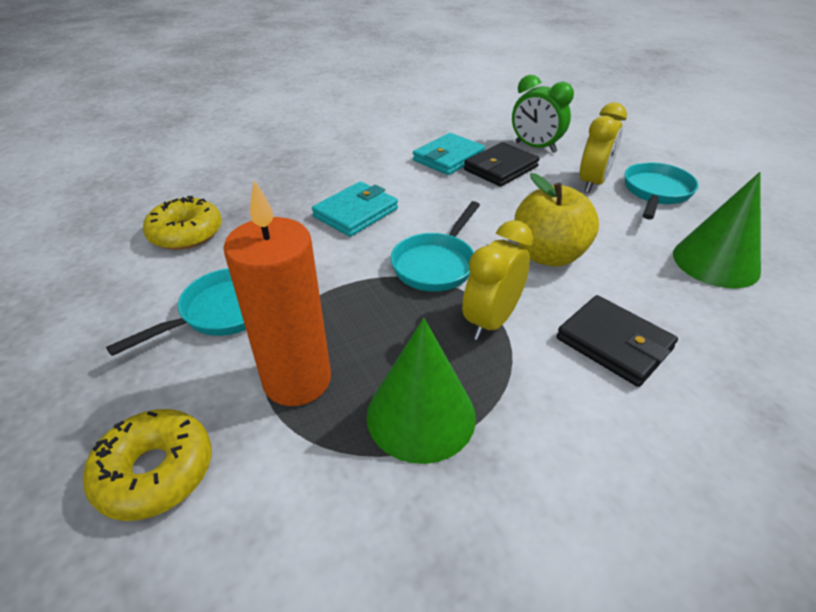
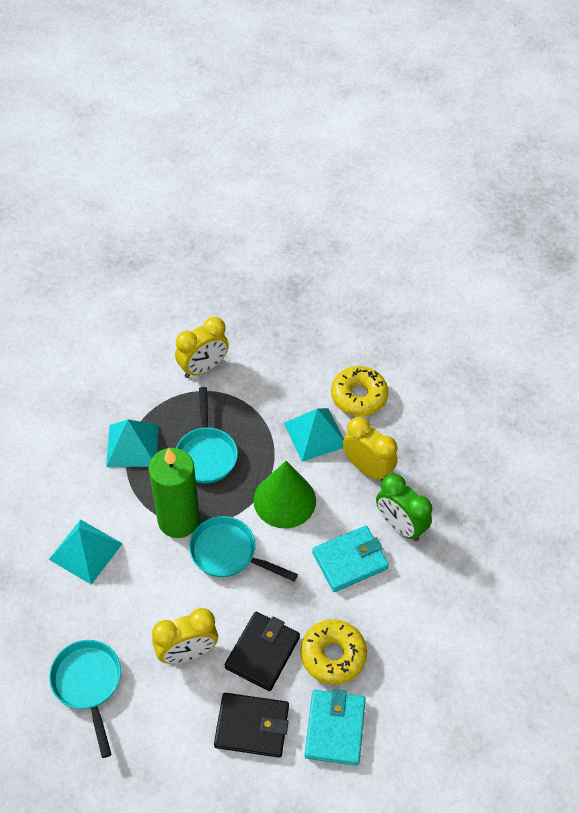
green candle: none = 0 -> [149,448,200,538] = 1
green cone: [367,318,476,464] [673,172,761,289] = 2 -> [253,461,316,529] = 1
orange candle: [224,180,331,406] = 1 -> none = 0
turquoise pyramid: none = 0 -> [49,519,123,585] [106,420,159,467] [284,408,344,462] = 3
yellow apple: [514,173,599,267] = 1 -> none = 0
yellow clock: [462,220,533,340] [580,102,627,193] = 2 -> [152,608,218,664] [175,317,229,378] [343,417,398,481] = 3

